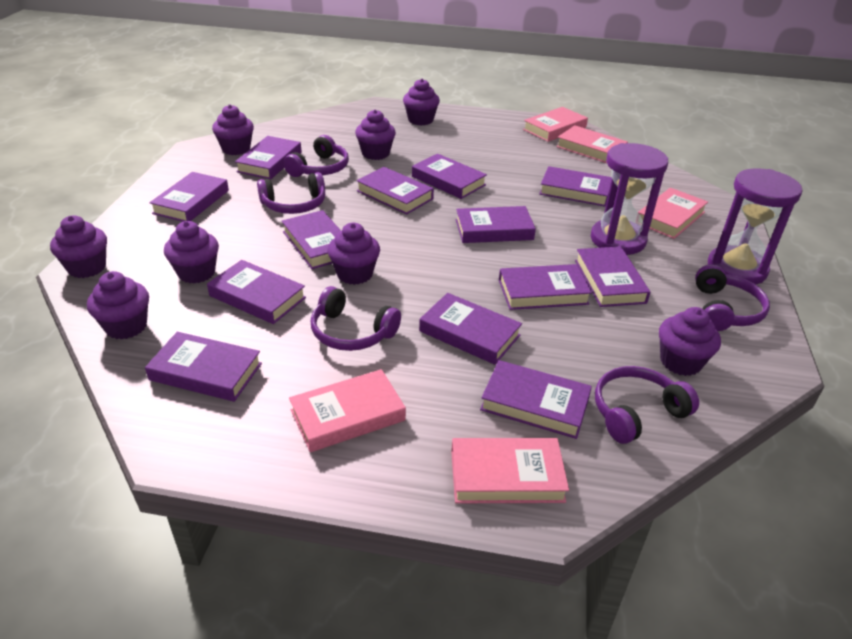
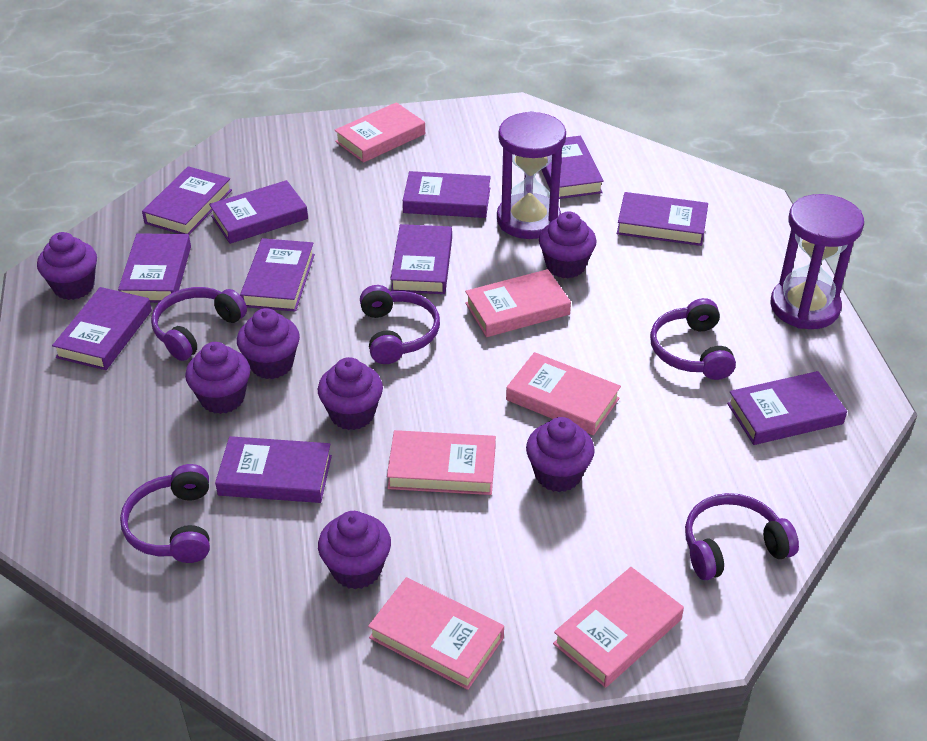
pink book: [289,369,406,452] [451,438,569,503] [523,107,588,142] [556,125,628,163] [638,188,708,239] = 5 -> [335,102,425,163] [368,577,504,690] [387,430,496,495] [465,269,571,337] [506,352,621,435] [553,567,684,688] = 6
purple book: [145,332,262,402] [149,172,229,222] [207,260,306,324] [235,136,302,179] [282,210,341,269] [356,167,434,215] [412,154,487,199] [419,293,522,365] [456,206,536,243] [480,360,592,439] [499,264,592,310] [539,166,612,207] [575,246,651,307] = 13 -> [52,287,152,370] [118,233,191,303] [142,166,232,235] [209,180,308,244] [215,436,332,503] [240,238,315,312] [390,224,452,294] [403,171,491,218] [541,136,604,199] [617,192,708,246] [727,371,847,445] = 11
purple cupcake: [50,216,107,278] [87,271,149,339] [164,221,219,284] [212,104,254,155] [328,223,380,285] [355,109,396,160] [403,79,440,126] [659,307,721,376] = 8 -> [37,232,97,300] [185,342,250,414] [237,308,300,379] [318,357,383,430] [318,511,391,589] [526,417,595,492] [539,211,597,278] = 7

